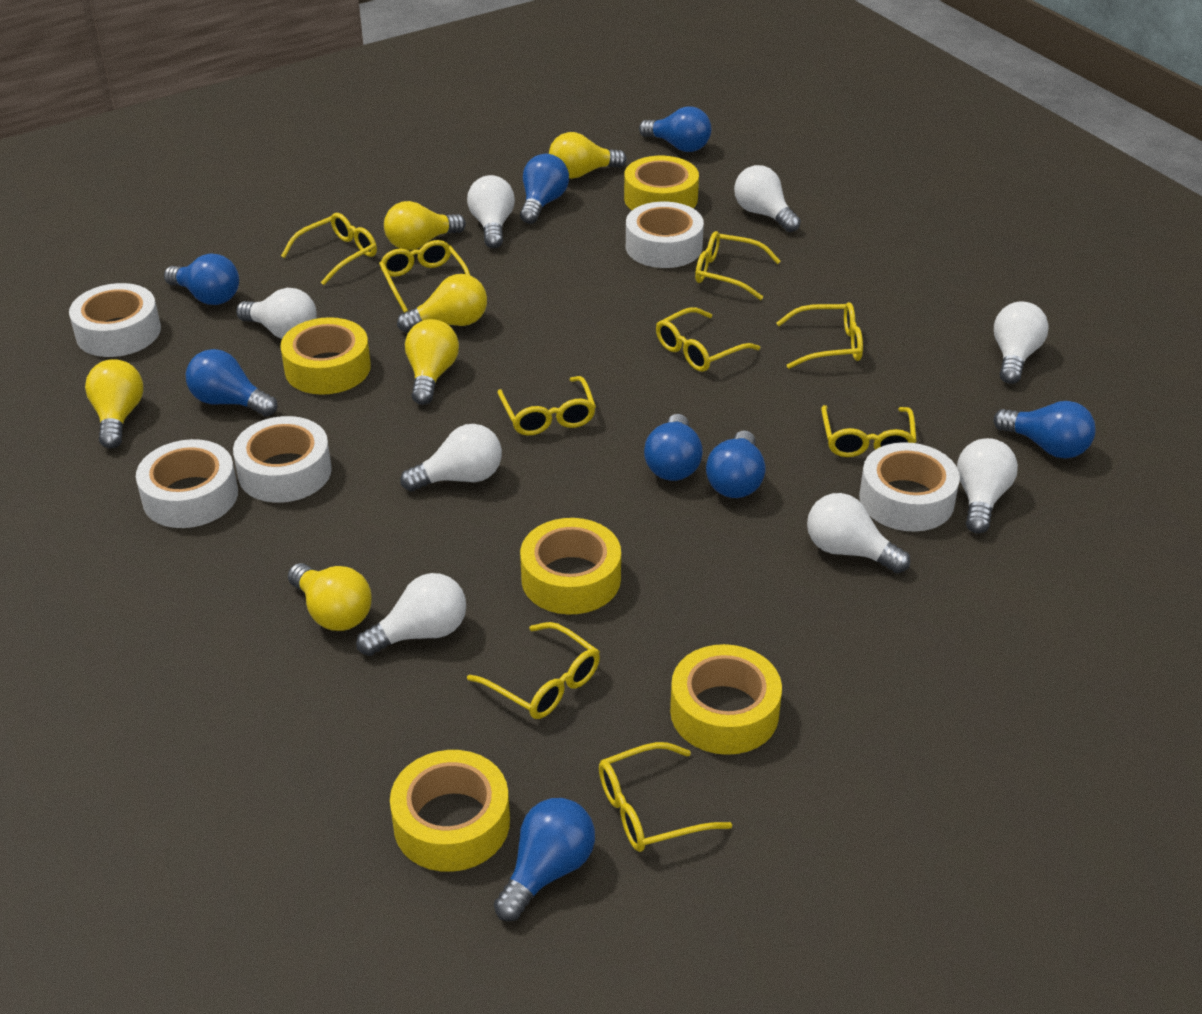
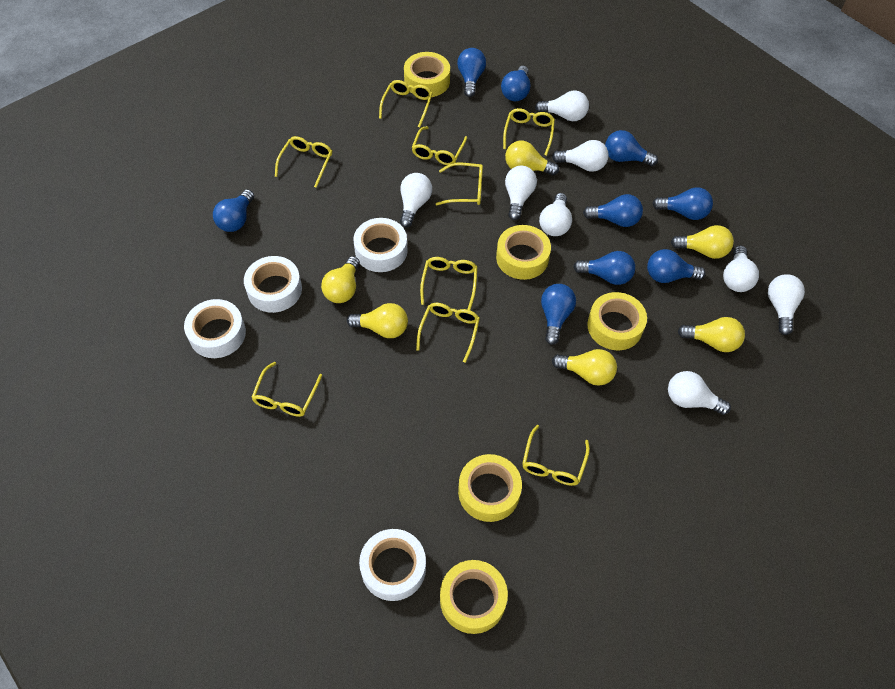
blue light bulb: [164,254,239,305] [186,349,277,416] [494,798,595,921] [520,154,569,224] [639,106,711,152] [644,414,703,481] [706,430,765,498] [994,401,1095,458] = 8 -> [213,189,254,232] [457,48,486,97] [501,66,530,101] [541,284,576,345] [573,251,635,285] [583,194,643,227] [605,130,658,166] [647,249,706,283] [652,187,713,220] = 9
white tape: [69,283,161,357] [136,439,238,528] [233,416,332,503] [626,202,704,268] [859,442,960,532] = 5 -> [184,299,246,358] [244,256,302,313] [353,218,408,272] [359,529,426,601] = 4

